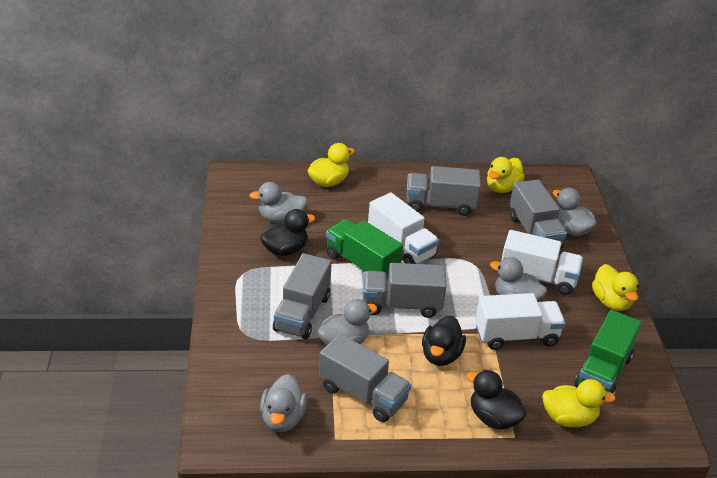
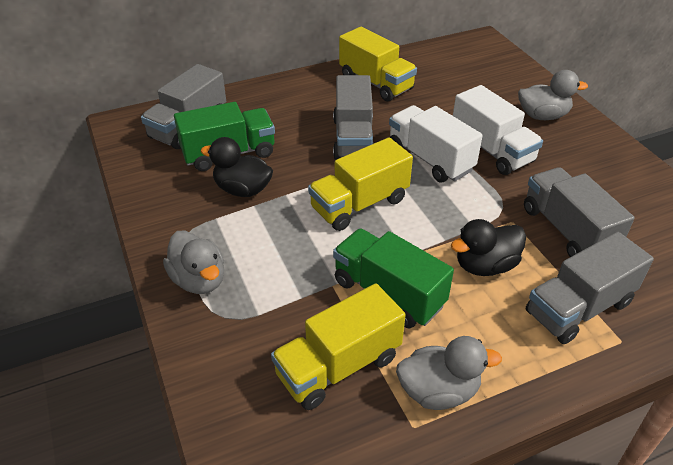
black duck: [260,209,315,256] [422,316,466,366] [466,370,527,430] = 3 -> [201,137,273,197] [451,219,526,276] = 2
grey duck: [249,182,308,223] [260,374,307,432] [317,299,377,346] [490,257,547,302] [553,188,597,236] = 5 -> [163,230,224,294] [396,336,502,410] [518,70,588,120] = 3
grey truck: [273,253,332,339] [319,334,411,422] [363,263,447,318] [406,166,481,216] [510,179,567,249] = 5 -> [141,64,226,149] [333,75,374,160] [524,167,635,257] [526,232,654,344] = 4
white truck: [368,192,439,264] [475,293,565,350] [501,230,583,295] = 3 -> [389,105,483,182] [453,85,543,175] = 2
yellow duck: [307,143,355,187] [487,157,525,193] [542,379,616,427] [592,264,639,311] = 4 -> none = 0
yellow truck: none = 0 -> [271,283,406,410] [308,138,413,231] [339,27,417,101] = 3

